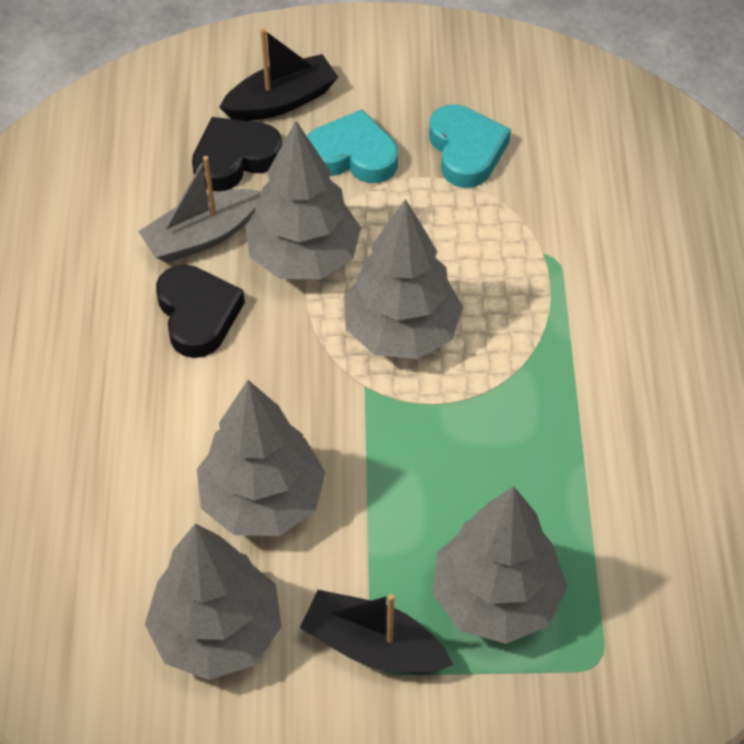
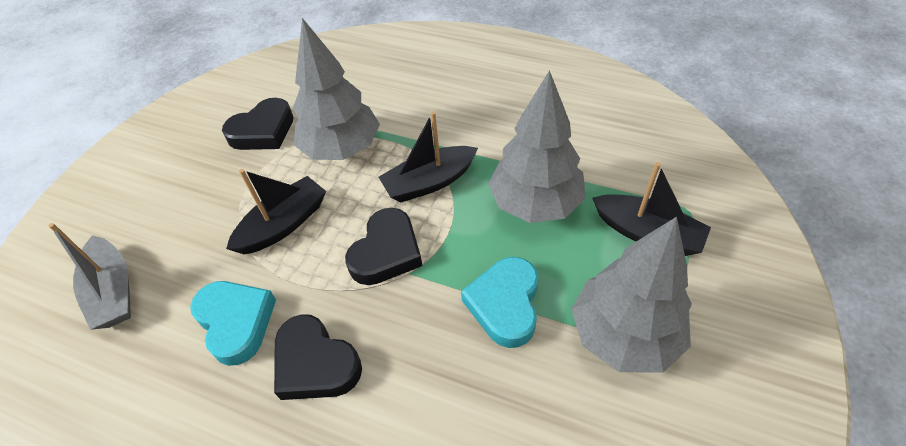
black boat: [219,28,338,121] [300,590,453,674] = 2 -> [226,169,326,254] [379,111,478,203] [593,162,711,256] = 3
black heart: [156,264,245,358] [192,117,282,192] = 2 -> [222,98,293,150] [274,314,362,400] [345,208,423,285] = 3
grey tree: [145,523,282,680] [197,380,325,536] [245,121,361,280] [344,199,463,359] [433,486,567,644] = 5 -> [293,18,380,160] [488,70,586,223] [571,217,692,373] = 3

